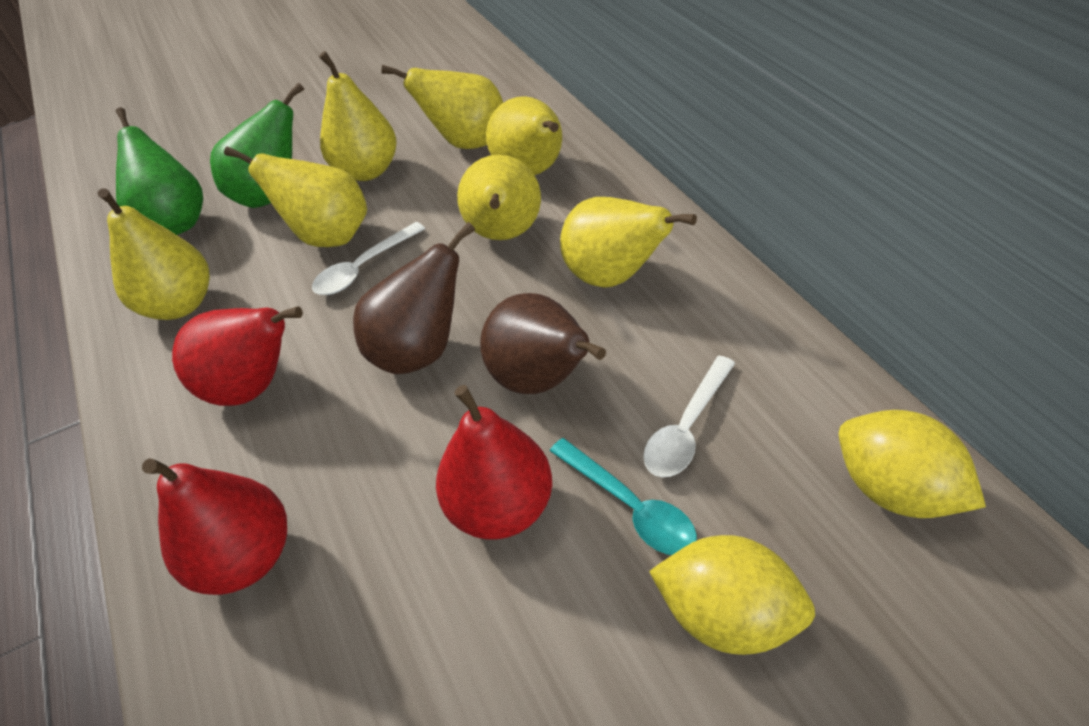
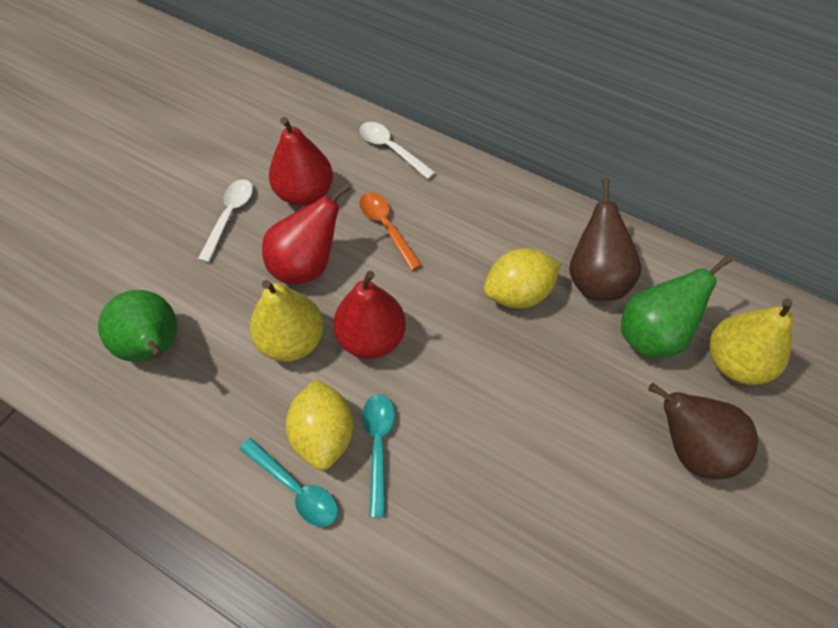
orange spoon: none = 0 -> [359,192,422,271] = 1
turquoise spoon: [550,438,697,555] = 1 -> [240,438,338,527] [362,394,395,517] = 2
yellow pear: [98,188,210,320] [224,146,367,247] [319,51,396,181] [381,65,503,149] [457,155,541,240] [486,96,562,175] [560,197,697,288] = 7 -> [250,280,324,362] [710,298,793,385] = 2

